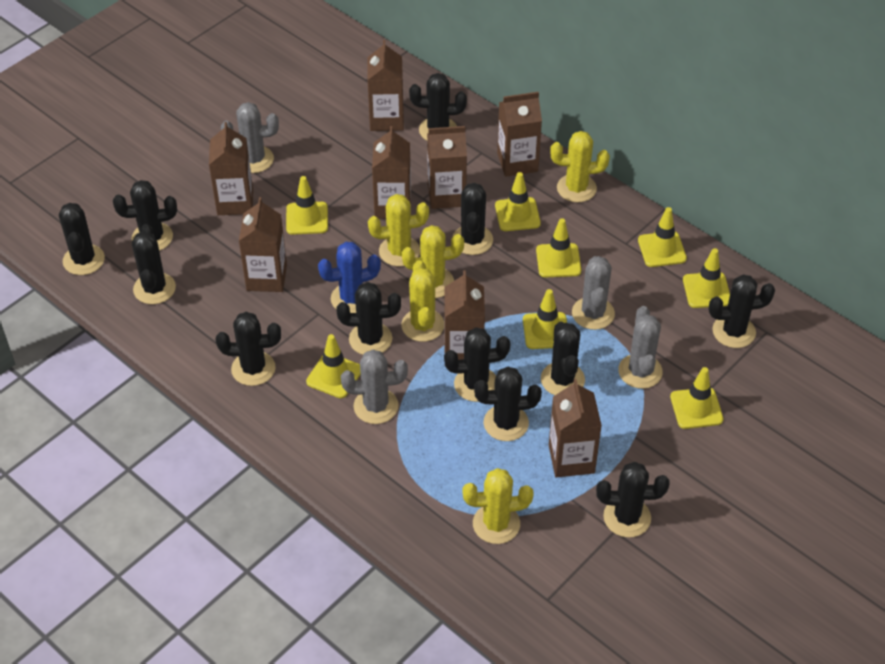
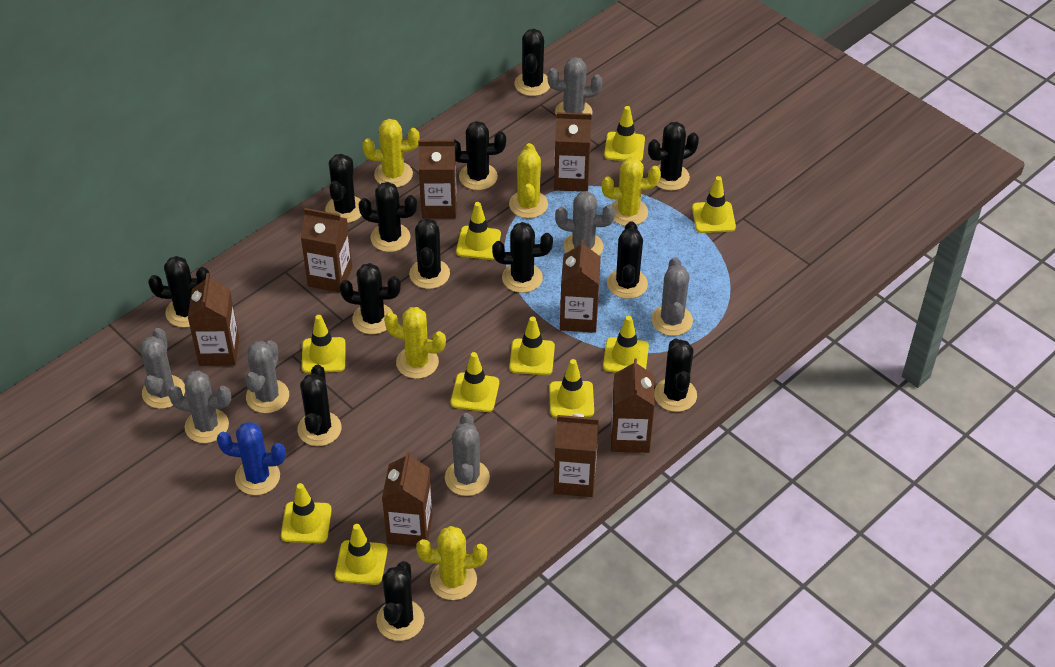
black cactus: [59,203,105,275] [113,180,177,251] [132,224,176,304] [216,312,281,386] [336,282,401,355] [409,73,467,140] [444,327,511,402] [453,183,493,255] [474,367,542,441] [541,322,585,395] [596,462,670,538] [709,274,775,348] = 12 -> [148,256,210,327] [298,365,341,446] [325,154,362,223] [339,263,401,334] [359,182,417,252] [376,561,424,641] [409,218,450,289] [454,121,506,190] [492,222,553,293] [514,29,550,96] [607,221,648,299] [648,122,699,191] [654,339,697,412] = 13
grey cactus: [221,102,279,173] [341,350,408,424] [572,256,615,330] [618,306,663,389] = 4 -> [140,328,185,409] [168,370,231,443] [245,340,289,413] [445,413,490,496] [547,57,603,114] [555,191,615,255] [651,257,693,336] = 7
yellow traffic cone: [286,176,328,235] [306,334,361,398] [495,172,541,231] [523,289,567,349] [536,218,581,277] [638,207,687,267] [670,367,724,429] [683,248,730,308] = 8 -> [281,483,332,543] [302,315,346,373] [335,524,388,585] [451,352,499,412] [456,202,501,260] [509,316,555,375] [549,359,594,418] [603,316,649,373] [604,106,645,161] [692,176,736,233] = 10

